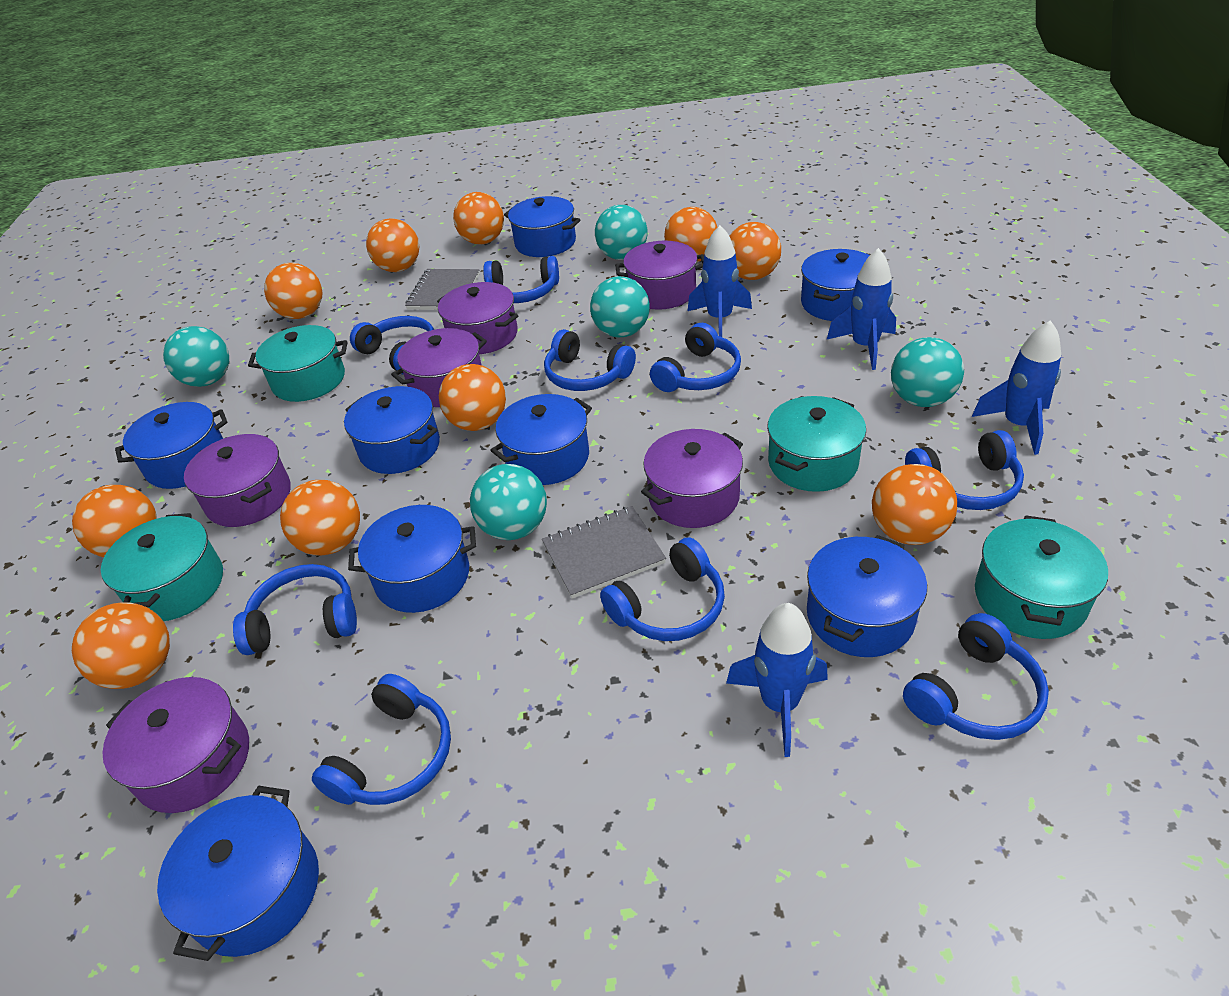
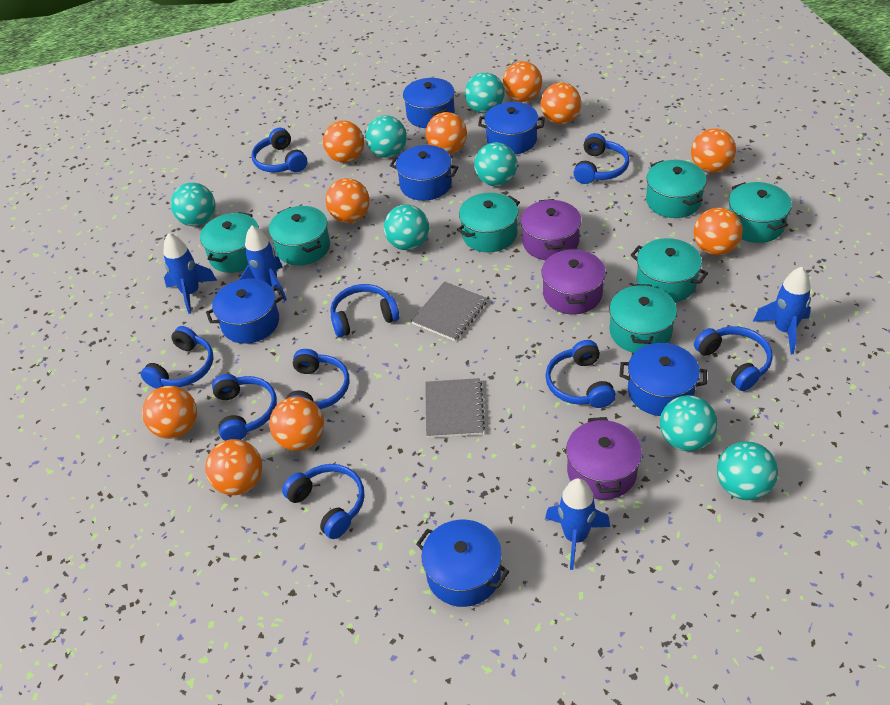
blue pot: [115,402,227,489] [157,786,319,961] [344,386,440,474] [348,505,476,613] [490,394,592,485] [504,196,581,257] [801,249,870,321] [807,535,927,657] = 8 -> [206,279,284,344] [390,145,458,201] [403,78,455,128] [416,519,509,607] [478,102,545,155] [620,343,707,416] = 6
purple pot: [102,677,249,813] [184,434,291,527] [391,328,487,407] [437,282,518,354] [615,241,704,310] [641,429,743,528] = 6 -> [521,199,581,260] [541,248,606,314] [566,417,642,500] = 3
turquoise ball: [163,326,229,387] [470,464,547,540] [590,276,650,337] [595,205,648,260] [891,337,964,407] = 5 -> [171,182,216,226] [366,115,407,158] [384,204,429,250] [465,72,505,113] [474,142,517,186] [660,395,718,452] [717,441,778,500] = 7
turquoise pot: [101,513,223,621] [248,325,348,402] [767,396,866,492] [975,515,1108,639] = 4 -> [200,212,259,273] [269,206,330,265] [457,193,520,252] [609,284,677,353] [631,238,708,303] [646,160,707,218] [729,182,792,243] = 7

